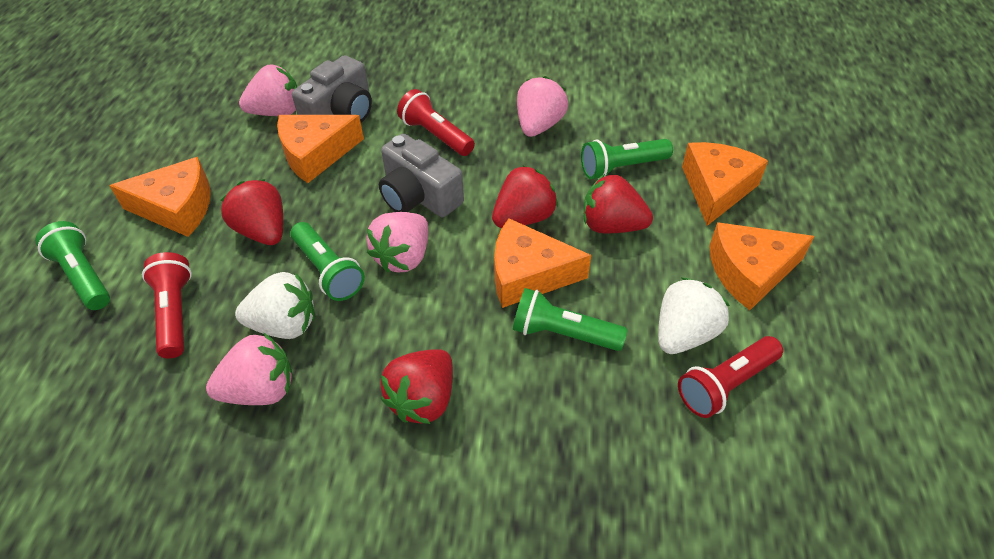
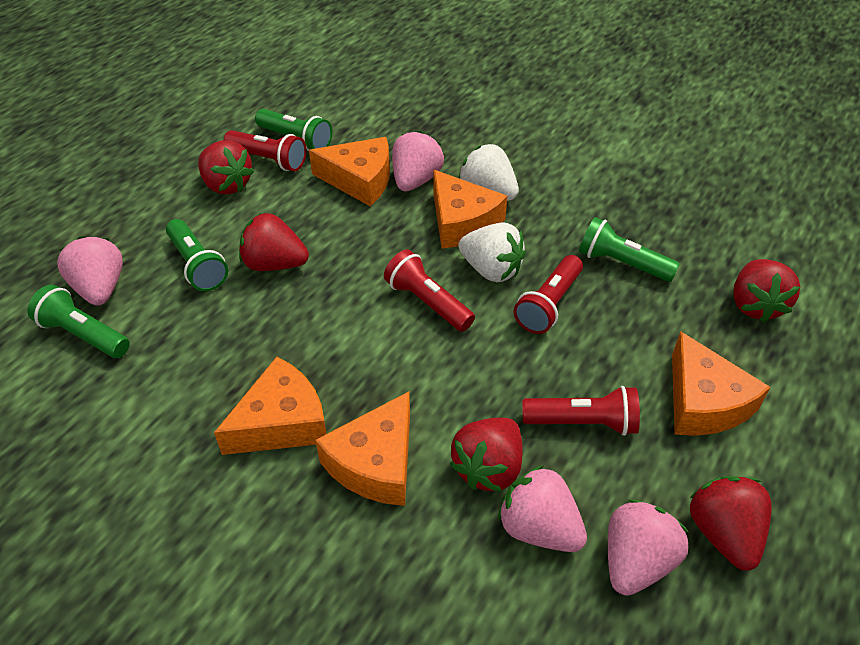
grey camera: [292,55,372,122] [379,134,464,217] = 2 -> none = 0
red flashlight: [142,252,192,359] [397,89,475,156] [678,336,783,418] = 3 -> [224,130,306,171] [384,249,475,332] [514,255,583,334] [522,386,640,436] = 4
red strawberry: [220,179,283,245] [381,349,453,424] [492,165,558,228] [584,174,653,233] = 4 -> [198,140,254,195] [239,213,309,271] [450,418,523,492] [690,476,772,571] [733,259,800,323] = 5

